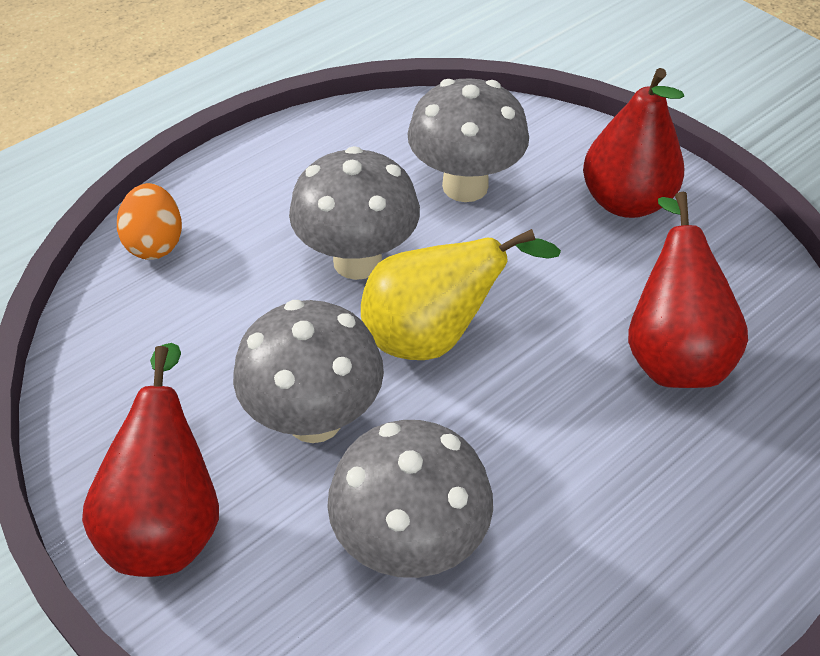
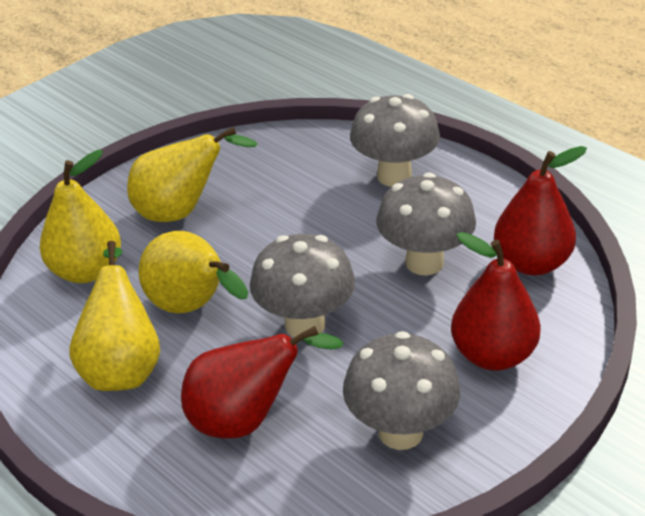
orange egg: [117,183,182,260] = 1 -> none = 0
yellow pear: [361,229,561,360] = 1 -> [40,150,121,283] [70,241,160,391] [127,127,258,222] [139,231,248,314] = 4

